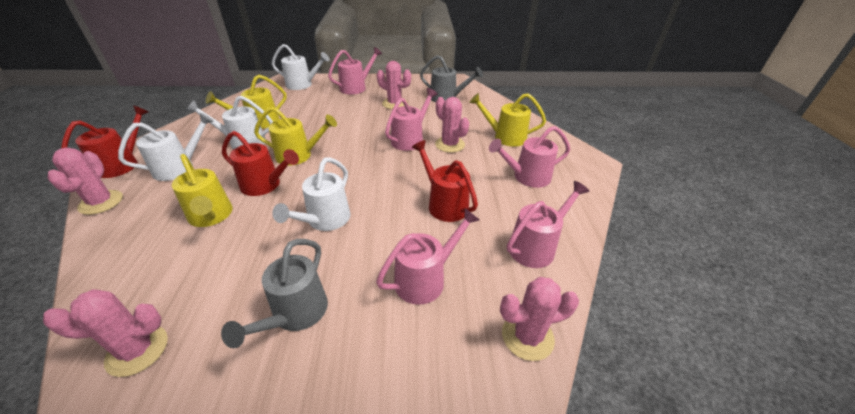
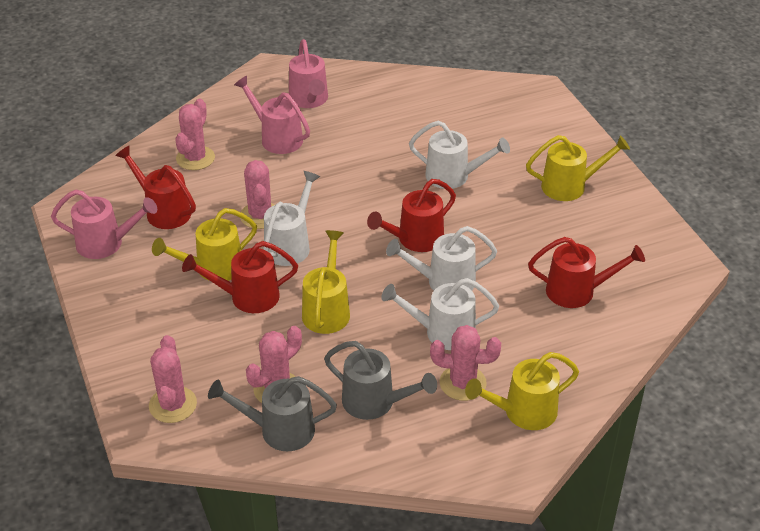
pink watering can: [328,47,382,95] [376,208,480,305] [385,88,438,151] [489,126,570,188] [507,181,590,268] = 5 -> [51,190,157,259] [234,76,310,154] [289,39,328,108] = 3
red watering can: [61,105,149,178] [222,131,299,196] [412,140,478,222] = 3 -> [115,146,196,229] [182,241,298,313] [367,179,456,252] [528,237,645,308] = 4

